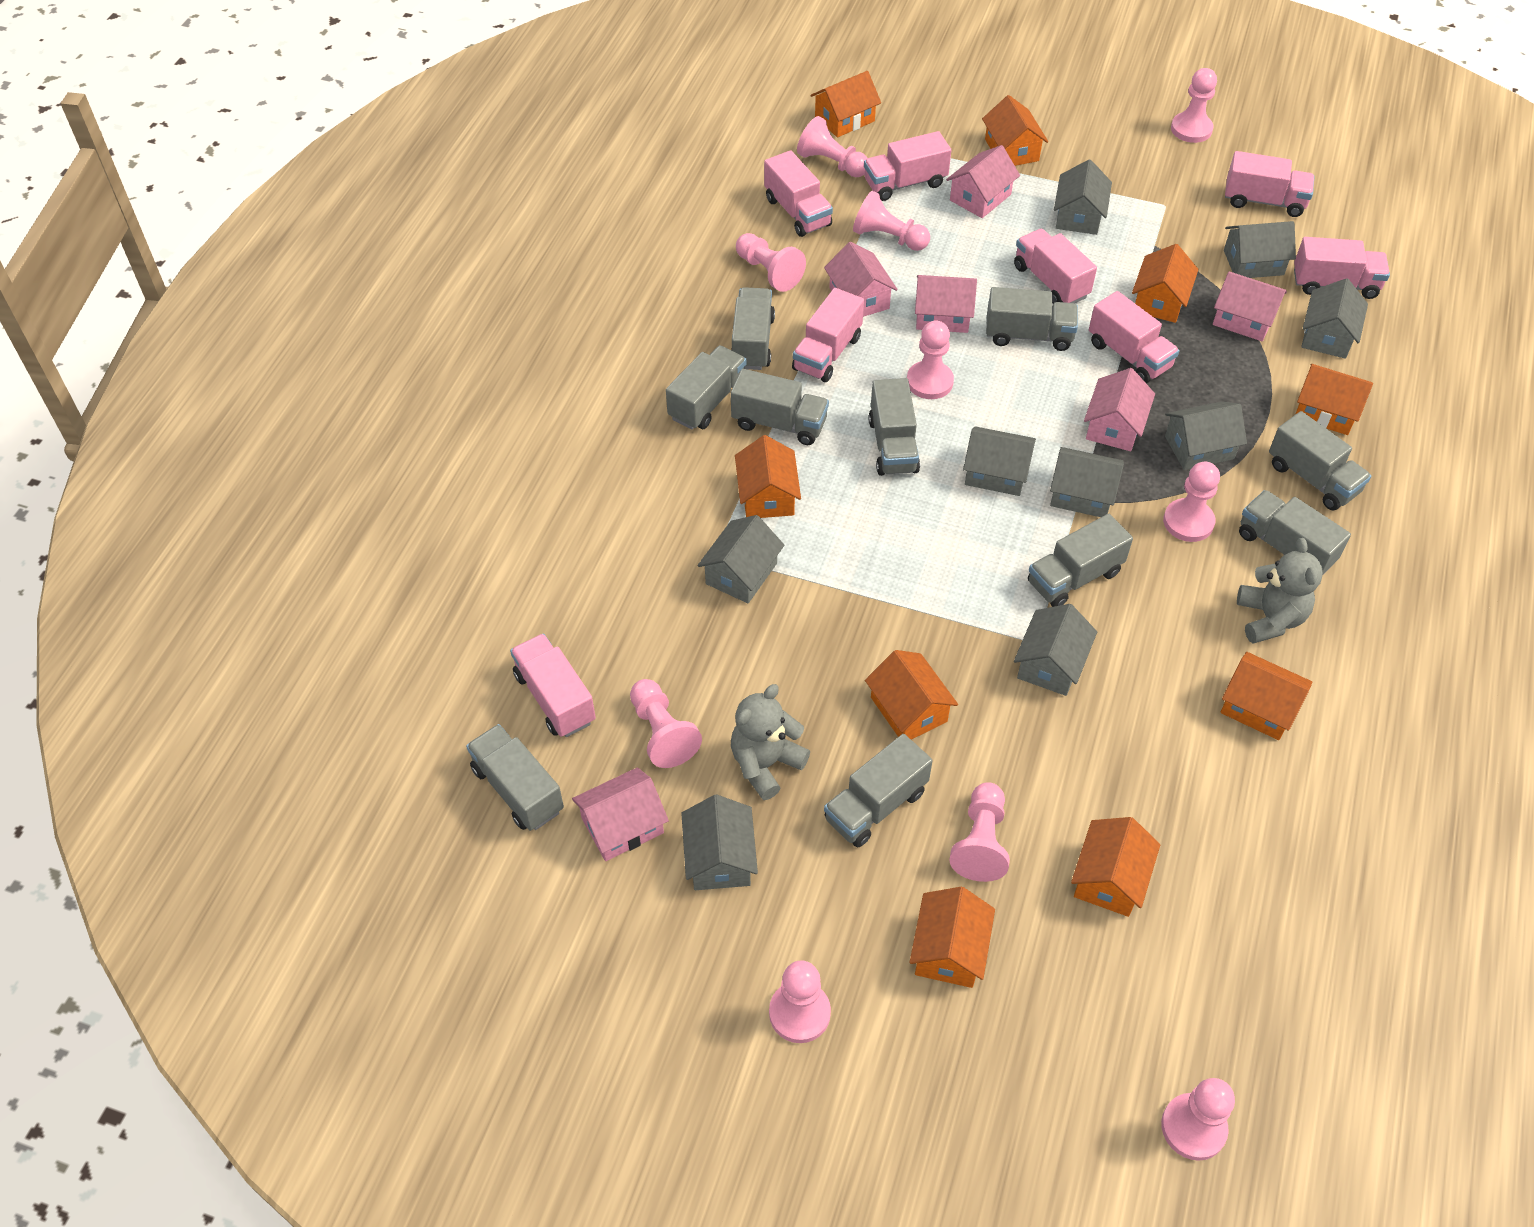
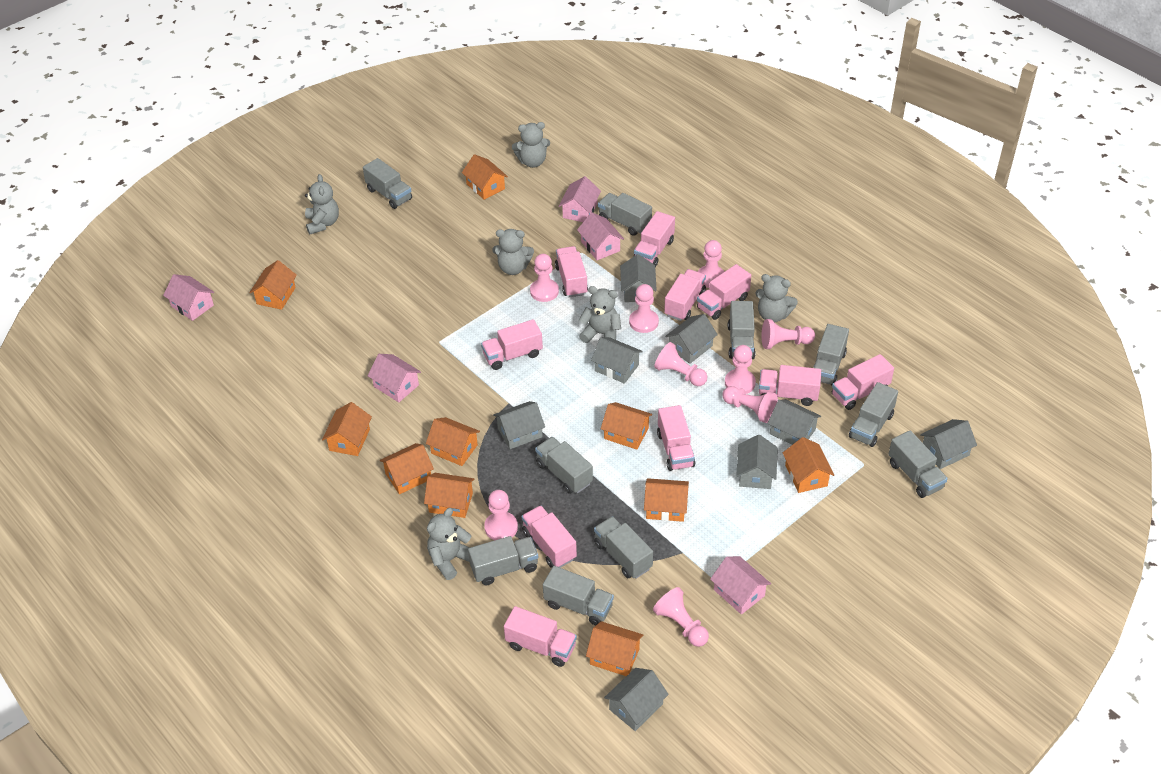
grey house: [681,794,758,890] [698,515,784,603] [963,426,1036,496] [1014,604,1097,696] [1050,447,1124,517] [1054,160,1112,235] [1165,401,1247,470] [1224,221,1296,278] [1301,278,1368,359] = 9 -> [493,401,545,449] [591,337,643,384] [604,668,669,731] [620,254,657,302] [665,314,718,364] [736,435,778,489] [767,399,821,445] [920,419,977,469] = 8
grey teddy bear: [731,684,810,800] [1237,538,1323,644] = 2 -> [305,174,339,235] [427,508,471,580] [492,229,534,275] [512,122,550,168] [579,286,621,343] [755,274,798,323] = 6
orange house: [735,435,801,518] [811,71,881,137] [865,650,958,739] [909,887,995,988] [982,95,1048,166] [1071,817,1160,917] [1132,244,1198,323] [1220,652,1312,740] [1295,364,1373,435] = 9 -> [250,260,297,310] [322,402,372,456] [380,443,434,494] [424,473,475,518] [426,417,480,466] [462,154,508,200] [586,621,643,676] [601,402,652,450] [644,478,689,522] [783,437,834,493] = 10
pink house: [572,767,669,861] [824,242,898,317] [915,275,977,333] [946,145,1020,218] [1084,368,1155,451] [1213,271,1287,341] = 6 -> [163,274,214,321] [368,354,421,402] [559,176,601,222] [577,213,624,260] [710,556,771,614] = 5
pink pawn: [630,679,702,768] [736,233,806,292] [769,960,831,1043] [797,116,867,177] [853,191,930,251] [907,320,954,399] [949,782,1010,882] [1161,1078,1235,1161] [1163,462,1220,542] [1171,68,1217,143] = 10 -> [484,490,518,540] [530,254,559,302] [629,284,659,333] [653,587,709,647] [654,342,707,386] [698,240,724,288] [723,386,778,423] [725,345,756,394] [762,319,815,349] = 9
pink truck: [510,633,596,737] [764,150,833,237] [792,288,864,382] [864,131,951,201] [1014,229,1097,304] [1089,291,1179,383] [1225,151,1315,217] [1294,237,1390,299] = 8 -> [481,319,543,370] [504,606,577,667] [521,505,577,568] [555,246,588,297] [634,211,675,267] [657,405,695,471] [664,269,706,321] [697,264,751,320] [759,365,821,406] [832,354,894,410] = 10

